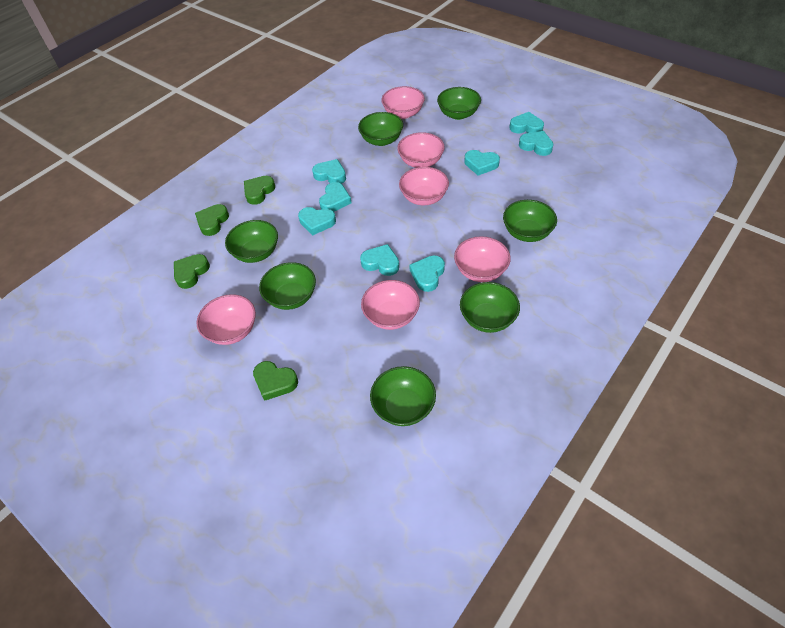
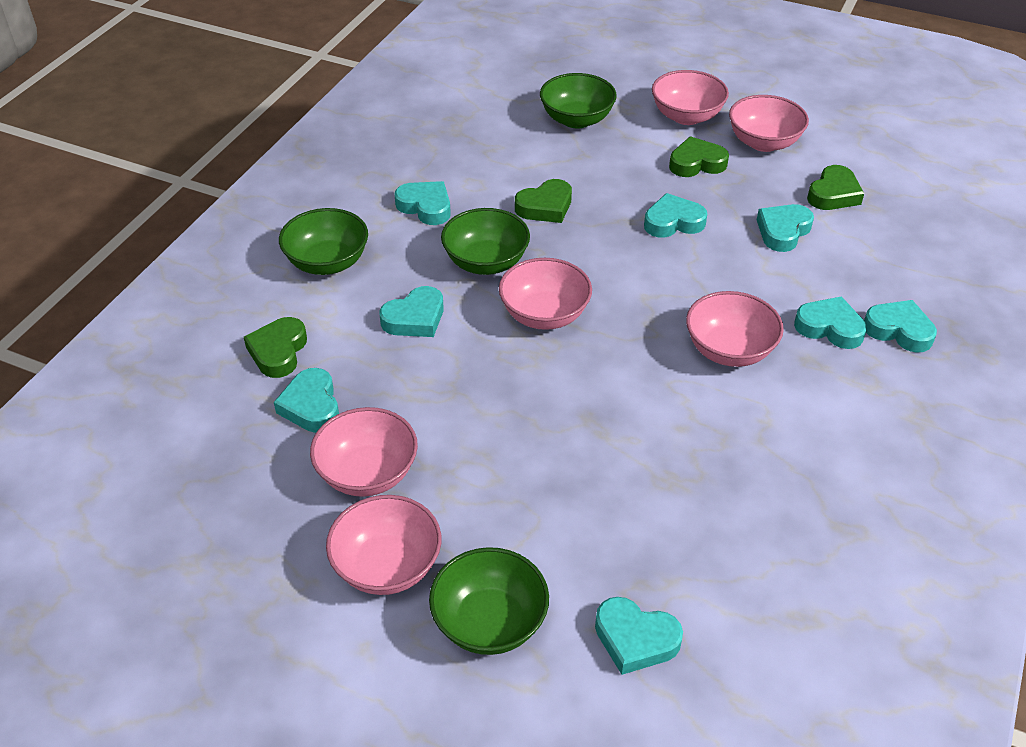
green bowl: [225,220,278,263] [259,262,316,310] [358,112,403,146] [370,366,436,426] [437,87,481,120] [460,282,520,333] [503,200,557,242] = 7 -> [279,208,368,275] [429,547,549,655] [441,208,530,275] [540,73,617,129] = 4

